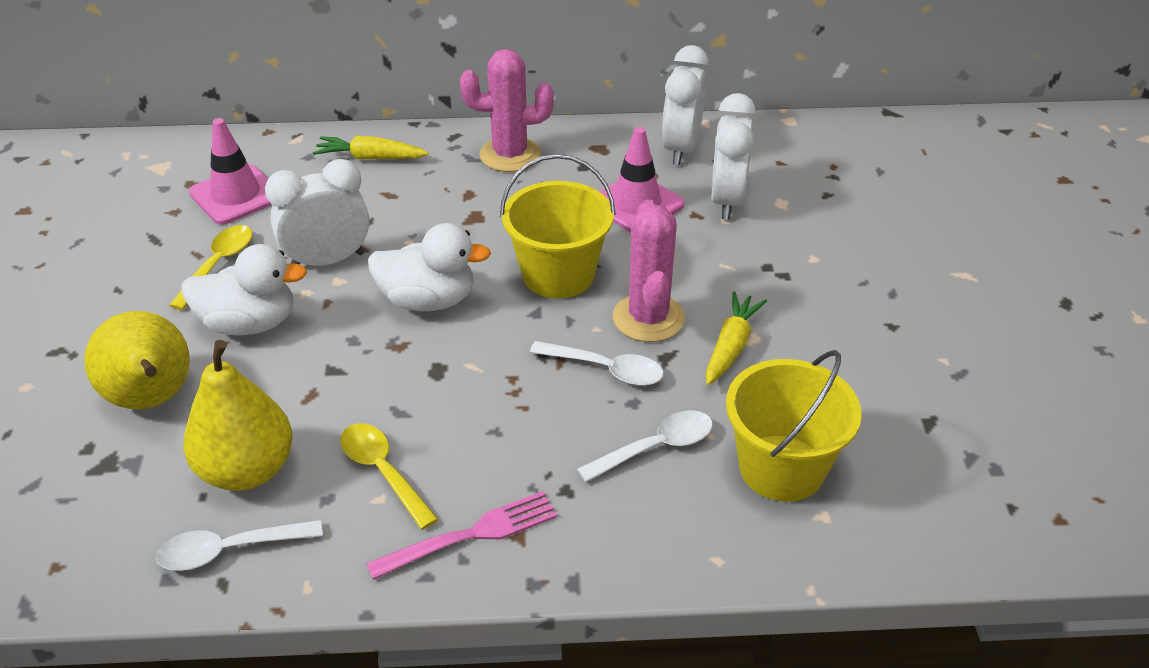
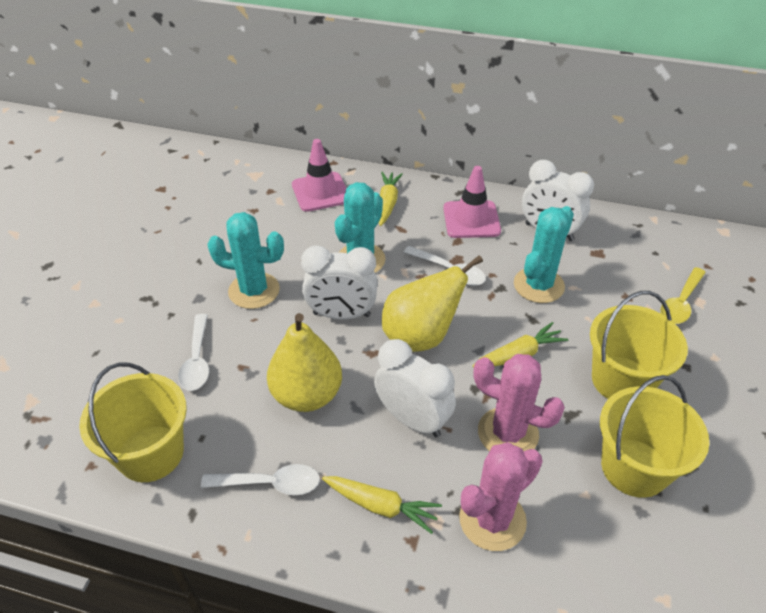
pink fork: [366,491,558,580] = 1 -> none = 0
turquoise cactus: none = 0 -> [207,212,284,309] [335,182,386,273] [514,206,574,303] = 3
white duck: [181,244,307,336] [368,223,491,311] = 2 -> none = 0
yellow bucket: [500,154,616,299] [726,350,862,502] = 2 -> [79,362,187,482] [590,291,688,399] [600,375,709,498] = 3
yellow carrot: [313,136,429,159] [706,291,767,385] = 2 -> [322,476,442,534] [379,172,403,226] [472,322,568,368] = 3
yellow spoon: [169,225,252,310] [340,423,438,530] = 2 -> [660,267,706,324] = 1

